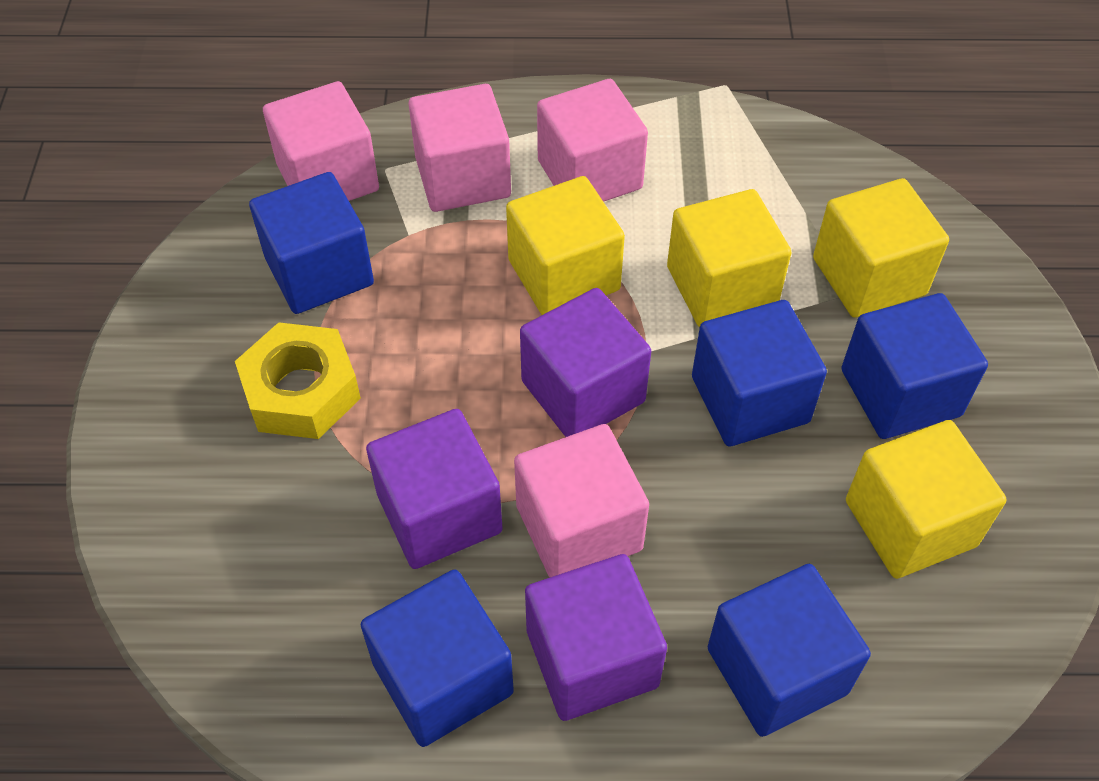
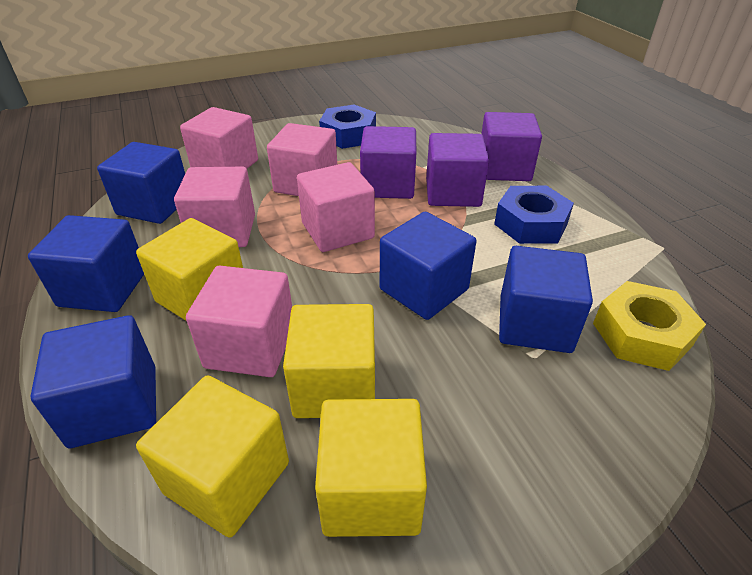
blue nut: none = 0 -> [319,105,376,149] [494,186,574,244] = 2
pink cube: [263,81,379,201] [409,84,511,212] [514,424,649,578] [537,79,648,202] = 4 -> [174,167,255,247] [180,107,258,169] [186,266,292,377] [267,123,337,196] [297,162,375,252] = 5

